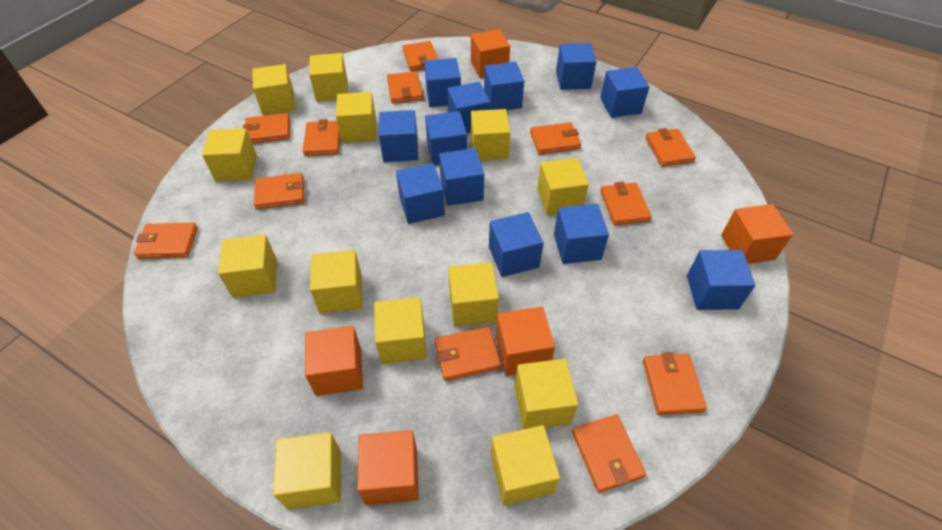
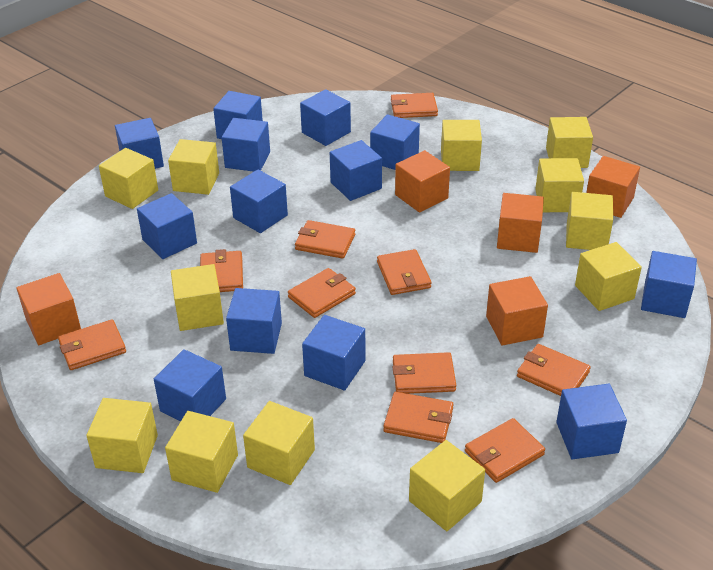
blue cube: [379,110,418,162] [396,163,445,224] [424,58,461,107] [425,111,467,166] [439,148,484,206] [447,82,490,134] [484,62,524,110] [489,212,544,277] [554,204,609,264] [556,43,596,90] [600,67,649,118] [687,250,755,310] = 12 -> [115,118,164,169] [137,193,197,259] [154,349,226,421] [213,91,263,139] [221,118,270,172] [226,288,282,354] [230,169,288,233] [300,89,351,146] [302,315,366,391] [330,140,382,201] [370,114,420,170] [556,384,627,459] [641,251,697,318] = 13
orange wallet: [134,223,198,259] [243,113,290,144] [254,173,304,209] [303,119,340,156] [387,71,423,104] [402,41,438,71] [435,327,501,381] [530,122,581,155] [572,415,646,493] [600,182,652,226] [643,352,707,415] [645,128,696,167] = 12 -> [58,319,126,370] [200,249,243,292] [288,268,356,318] [295,220,355,259] [377,249,432,295] [383,392,454,443] [391,93,438,118] [393,352,456,394] [465,418,545,483] [517,344,591,396] = 10
yellow cube: [202,128,257,182] [218,235,277,298] [252,64,296,115] [273,432,341,510] [309,53,348,102] [310,250,363,314] [336,92,376,143] [374,297,427,364] [448,262,499,327] [471,109,510,161] [491,425,560,506] [515,359,578,430] [537,158,589,216] = 13 -> [86,398,158,473] [99,148,158,209] [165,411,238,493] [168,139,219,195] [171,264,224,331] [243,401,315,485] [409,440,485,531] [441,120,482,171] [535,158,584,212] [546,117,593,168] [566,192,613,250] [575,242,642,311] = 12

